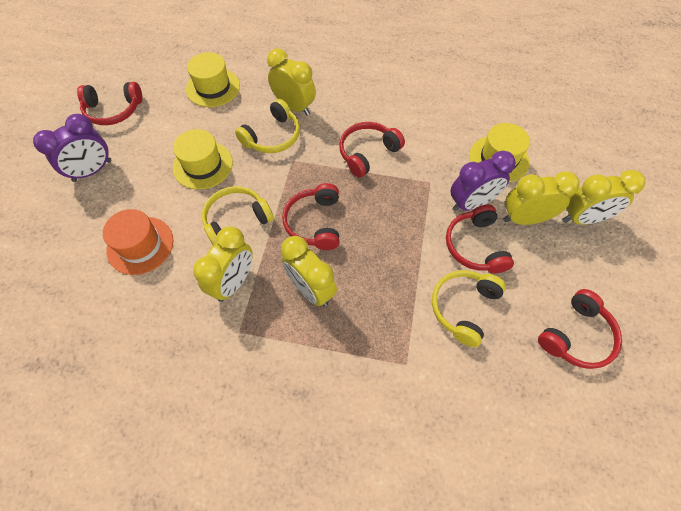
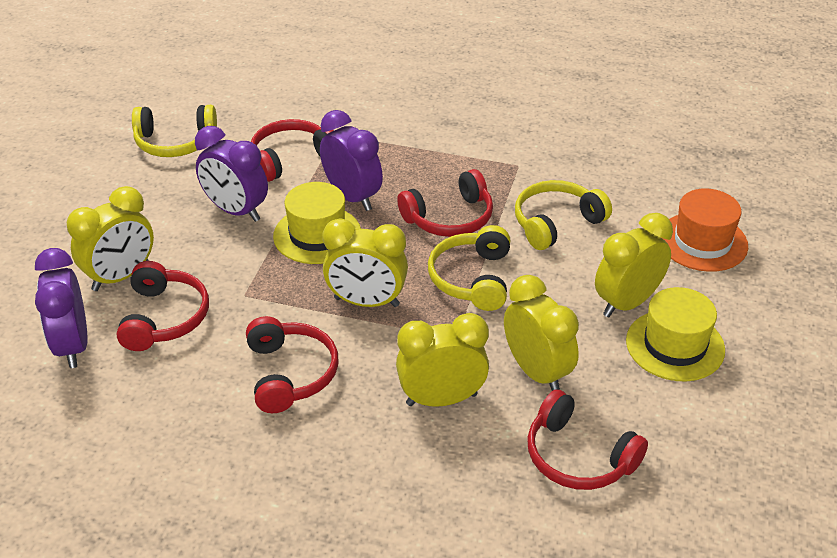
purple clock: [33,114,111,182] [450,151,516,212] = 2 -> [35,248,88,368] [195,126,268,222] [320,110,383,211] = 3
yellow hat: [173,129,233,189] [186,52,240,107] [470,123,530,182] = 3 -> [273,182,361,264] [626,287,725,381] = 2

